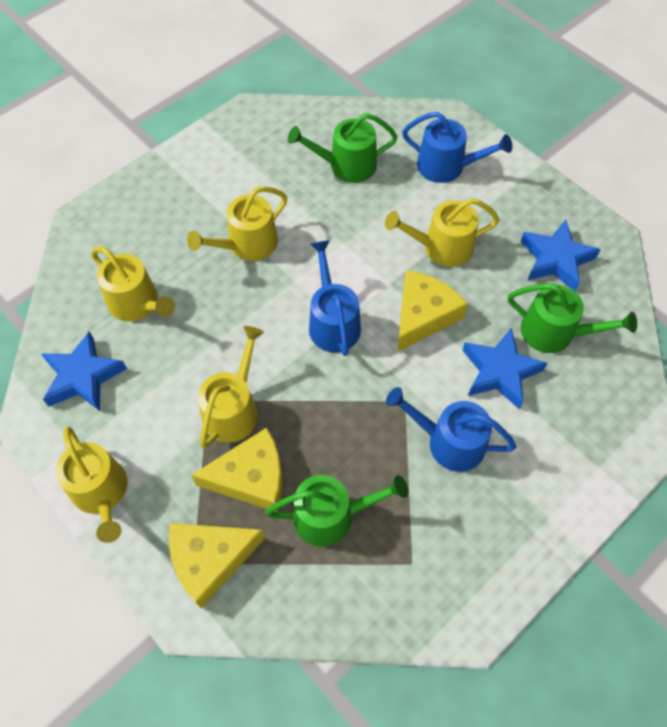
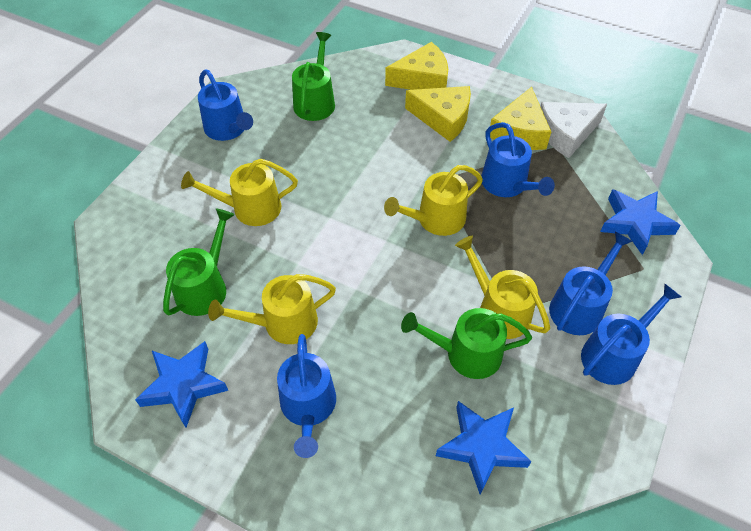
blue watering can: [309,240,361,356] [386,387,517,472] [402,112,512,183] = 3 -> [198,70,253,141] [277,334,336,458] [481,122,555,197] [549,232,633,335] [581,284,681,385] = 5
white cheese: none = 0 -> [540,102,607,158] = 1
yellow watering can: [56,427,127,543] [91,246,175,321] [187,186,287,261] [198,326,264,449] [385,198,500,267] = 5 -> [181,159,298,226] [208,274,336,344] [384,165,483,236] [455,236,550,339] = 4

